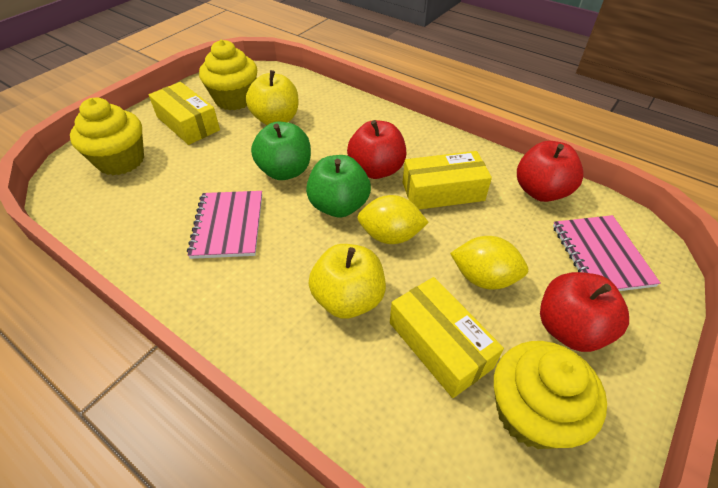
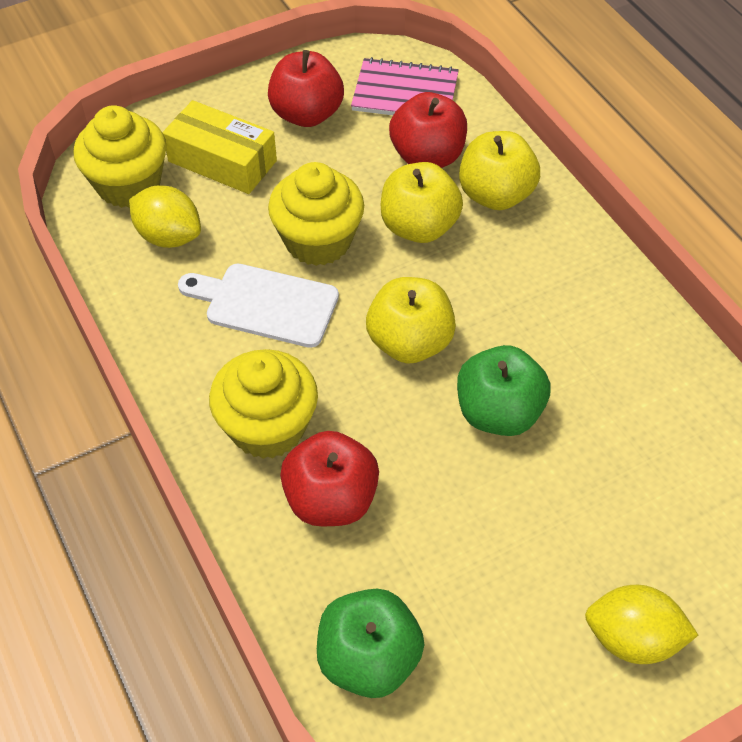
pink notebook: [187,191,262,259] [553,215,660,291] = 2 -> [351,57,459,115] = 1
white cutting board: none = 0 -> [178,264,339,348] = 1
yellow apple: [246,70,298,125] [308,244,386,319] = 2 -> [366,277,456,364] [381,162,463,243] [459,131,540,210] = 3
yellow box: [149,82,220,145] [390,277,504,398] [403,151,492,210] = 3 -> [163,100,277,194] = 1

